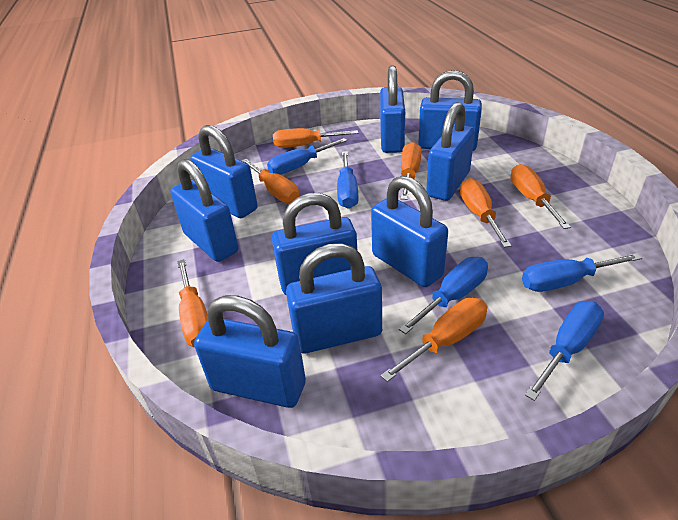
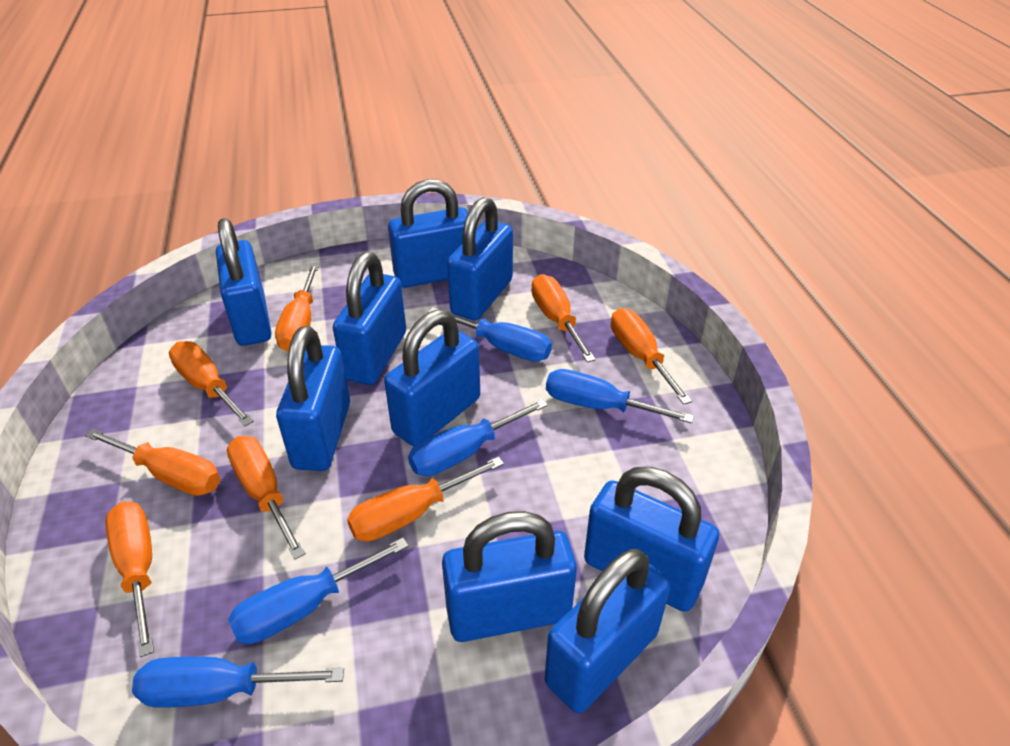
orange screwdriver: [177,259,208,347] [242,159,299,203] [273,128,358,148] [381,298,487,382] [400,142,422,200] [460,178,512,248] [510,164,571,229] = 7 -> [85,429,220,496] [105,501,154,657] [169,341,254,426] [227,436,306,560] [275,264,319,352] [347,457,504,542] [531,274,596,362] [611,308,692,405] = 8

